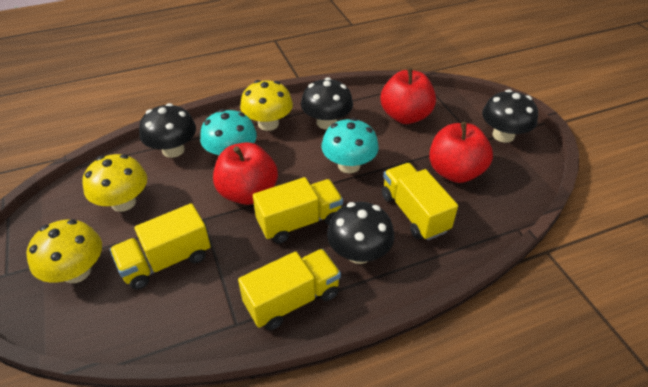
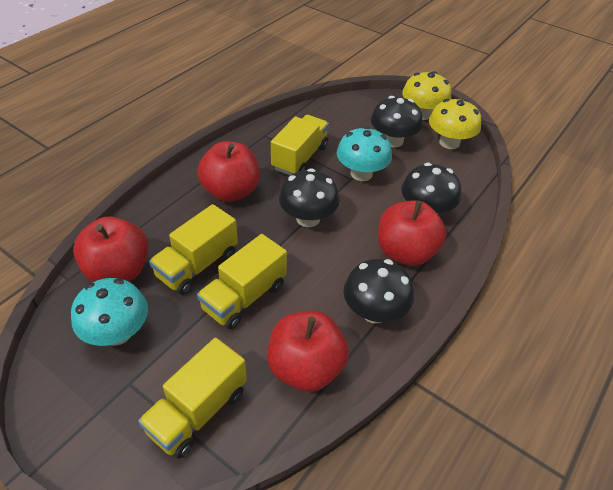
red apple: [213,142,278,205] [380,68,436,124] [429,122,493,183] = 3 -> [73,217,148,282] [197,141,260,202] [267,311,349,392] [378,200,446,266] = 4
yellow mushroom: [26,219,102,283] [82,154,147,212] [240,80,293,131] = 3 -> [402,71,451,120] [429,99,481,149] = 2

